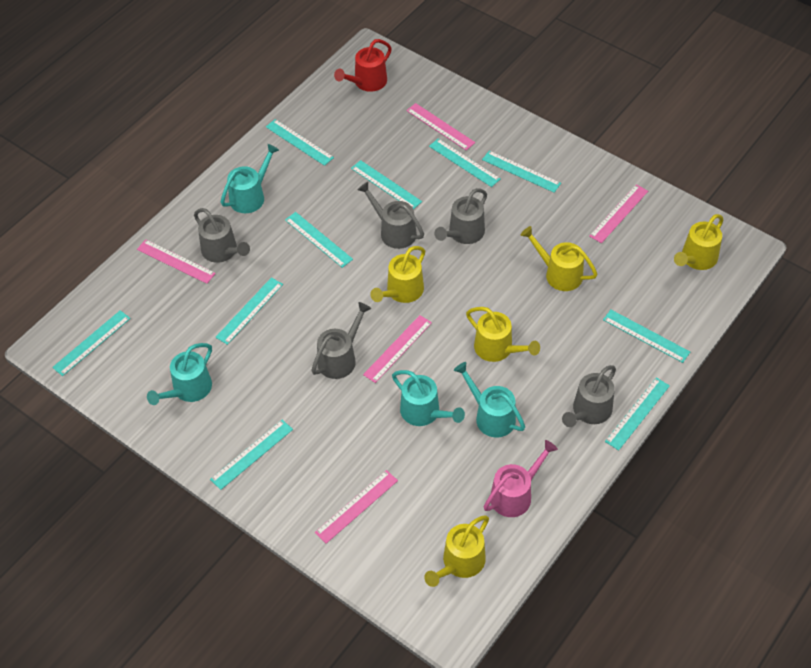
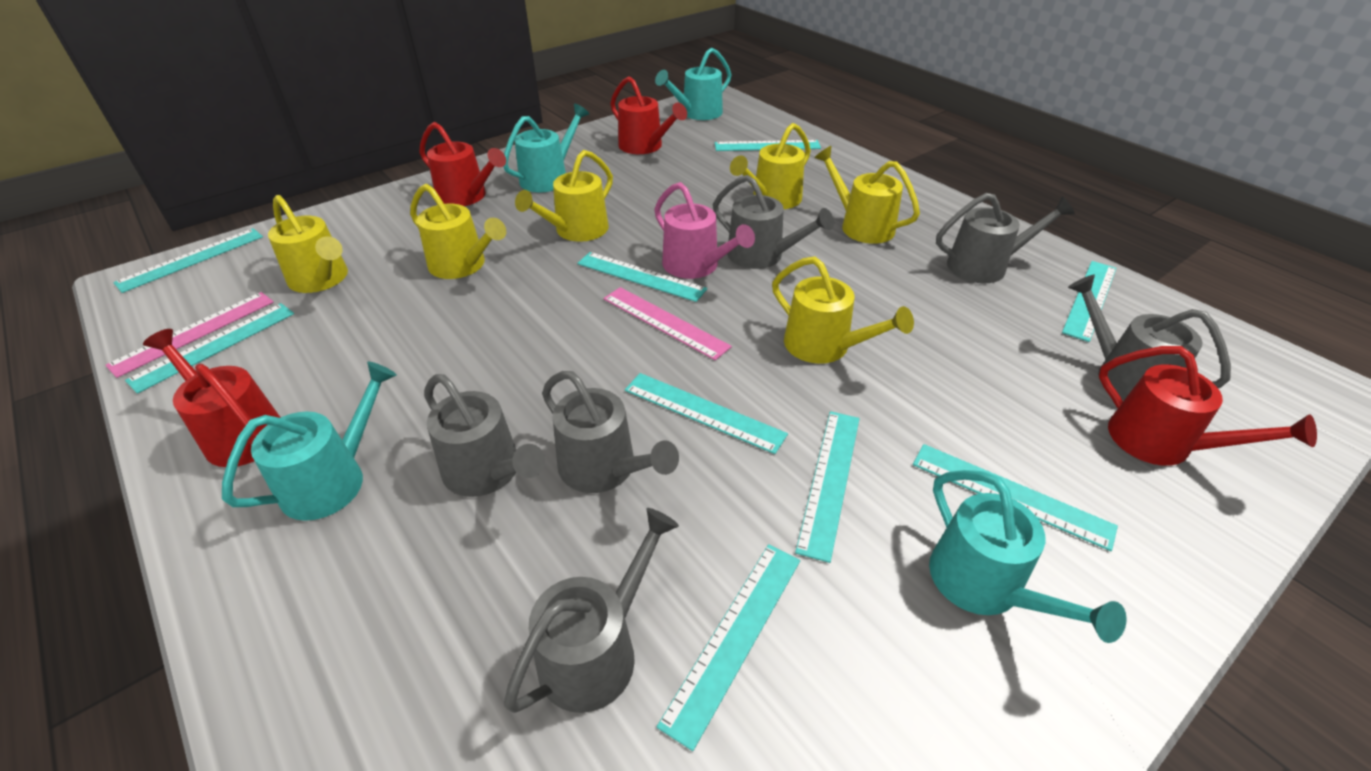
grey watering can: [194,208,250,263] [311,302,371,379] [357,182,424,249] [434,188,487,244] [562,365,616,427] = 5 -> [424,374,545,497] [504,508,679,713] [542,371,679,493] [713,175,834,269] [936,193,1075,283] [1068,274,1231,400] = 6
pink ruler: [137,239,216,284] [315,470,398,544] [363,315,432,383] [406,103,475,150] [589,184,648,243] = 5 -> [105,292,274,378] [603,287,732,360] = 2
red watering can: [334,39,392,92] = 1 -> [143,329,280,467] [419,122,506,206] [610,76,687,154] [1099,346,1317,466] = 4
turquoise ruler: [52,310,131,376] [210,420,293,490] [215,277,283,345] [266,119,334,166] [285,212,353,268] [351,160,422,210] [429,138,500,187] [482,151,561,193] [603,310,690,363] [605,377,670,451] = 10 -> [113,228,263,293] [125,303,294,394] [577,252,707,302] [625,373,788,454] [657,544,800,751] [715,140,821,151] [795,411,860,563] [913,444,1118,551] [1062,261,1116,342] = 9
yellow watering can: [370,246,425,303] [424,515,489,587] [466,307,540,362] [521,226,598,291] [674,214,723,270] = 5 -> [268,195,348,293] [410,184,506,279] [515,150,613,242] [730,123,811,209] [772,256,914,364] [814,146,920,244] = 6

